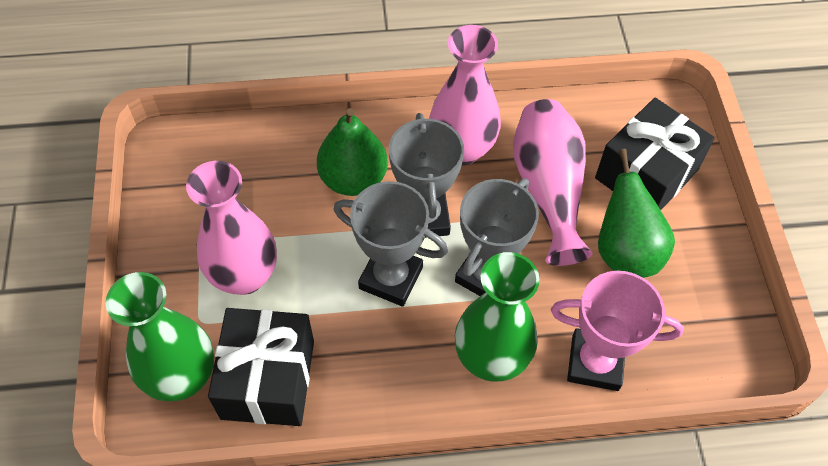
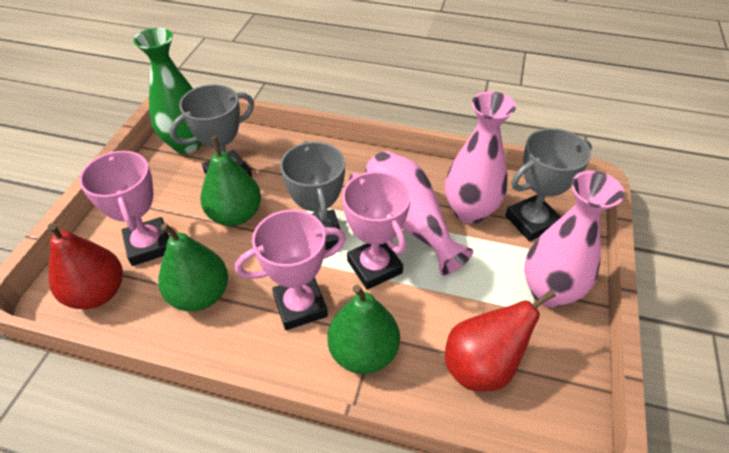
black gift: [208,308,314,426] [595,98,715,210] = 2 -> none = 0
green pear: [317,108,388,196] [598,149,675,278] = 2 -> [158,223,228,311] [200,136,261,226] [327,285,400,374] = 3
green vase: [105,272,214,401] [455,252,540,382] = 2 -> [133,28,202,154] = 1
pink trophy: [551,271,684,391] = 1 -> [79,151,169,266] [235,210,346,330] [342,171,411,290] = 3
red pear: none = 0 -> [48,223,123,309] [445,290,556,392] = 2

